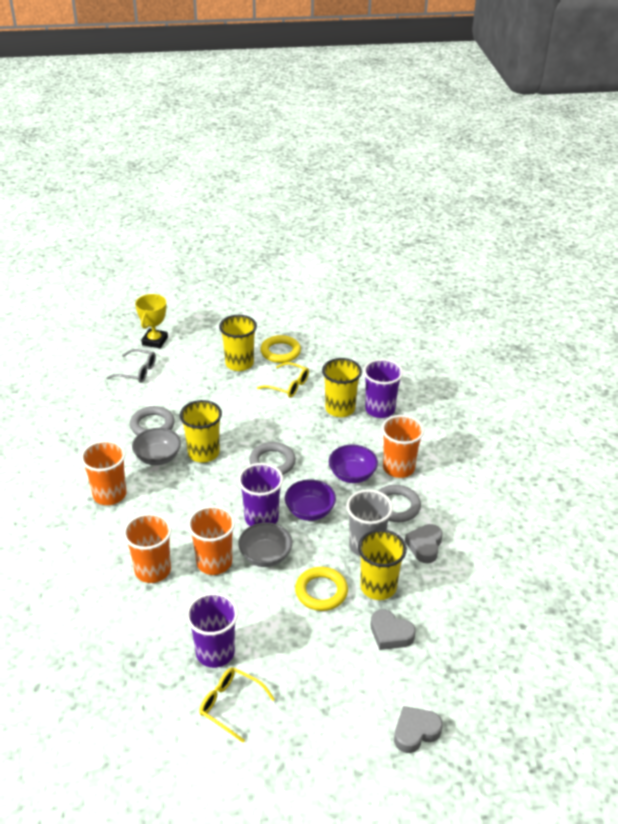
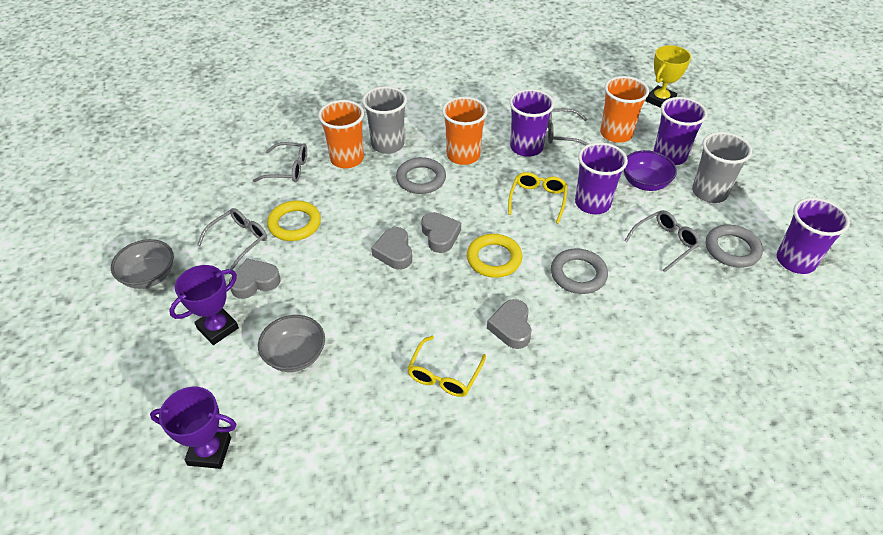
grey cup: [346,489,393,556] = 1 -> [362,86,407,154] [692,132,752,203] = 2
grey glasses: [106,349,156,383] = 1 -> [197,208,267,270] [253,142,307,182] [547,108,588,145] [624,210,701,273] = 4
grey heart: [371,610,416,650] [394,706,443,753] [405,524,443,563] = 3 -> [229,258,281,299] [371,227,412,269] [421,212,461,253] [487,299,532,349] = 4
orange cup: [81,440,126,505] [123,513,172,583] [188,505,235,575] [382,415,424,478] = 4 -> [318,100,364,168] [442,97,488,165] [600,76,649,143] = 3
purple bowl: [285,479,336,521] [329,445,378,483] = 2 -> [624,150,677,191] = 1
purple cup: [186,592,238,668] [238,463,283,526] [363,359,403,418] = 3 -> [509,89,555,157] [575,142,628,214] [654,97,707,165] [777,198,850,274] = 4
purple trophy: none = 0 -> [150,387,237,469] [169,265,239,345] = 2
yellow cup: [180,400,222,463] [219,315,257,371] [322,358,362,417] [358,529,407,600] = 4 -> none = 0

